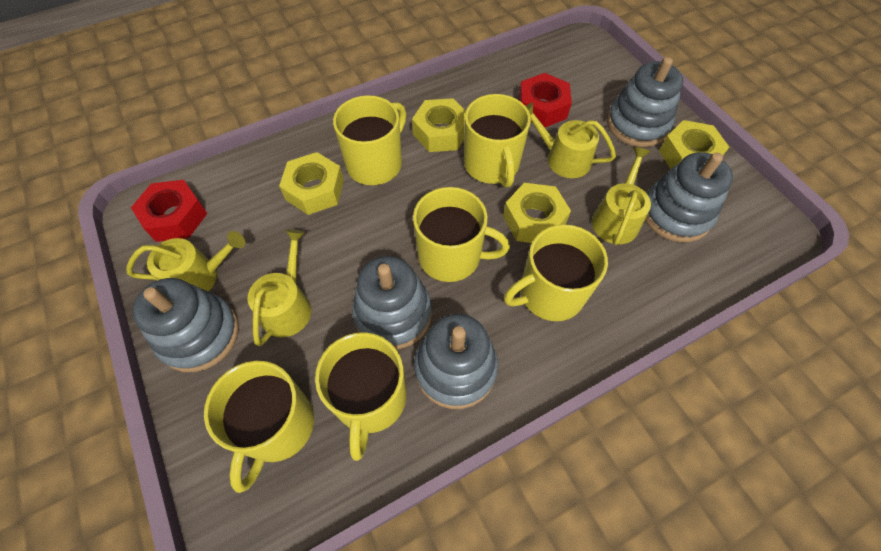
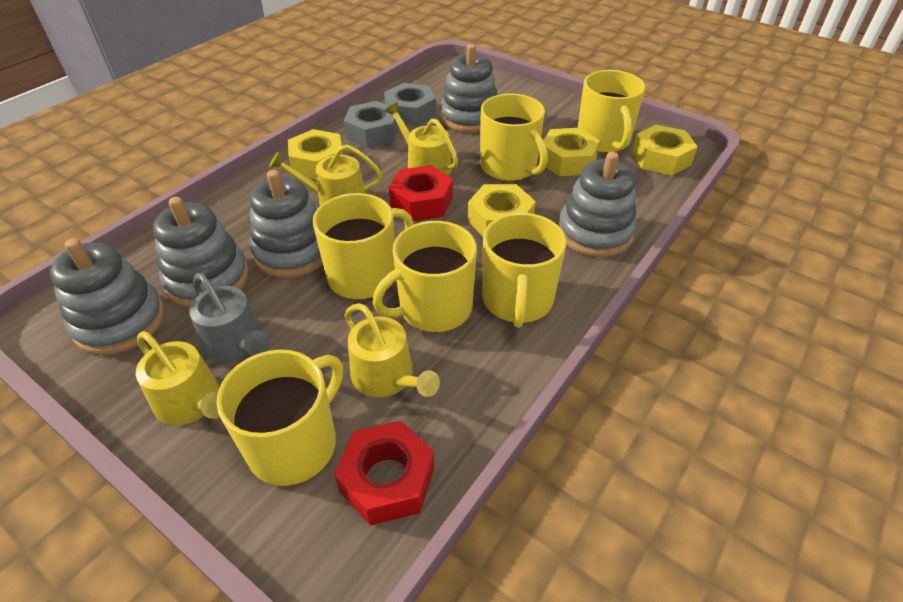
grey nut: none = 0 -> [344,101,399,148] [384,83,436,126] = 2
grey watering can: none = 0 -> [189,273,270,363] = 1

